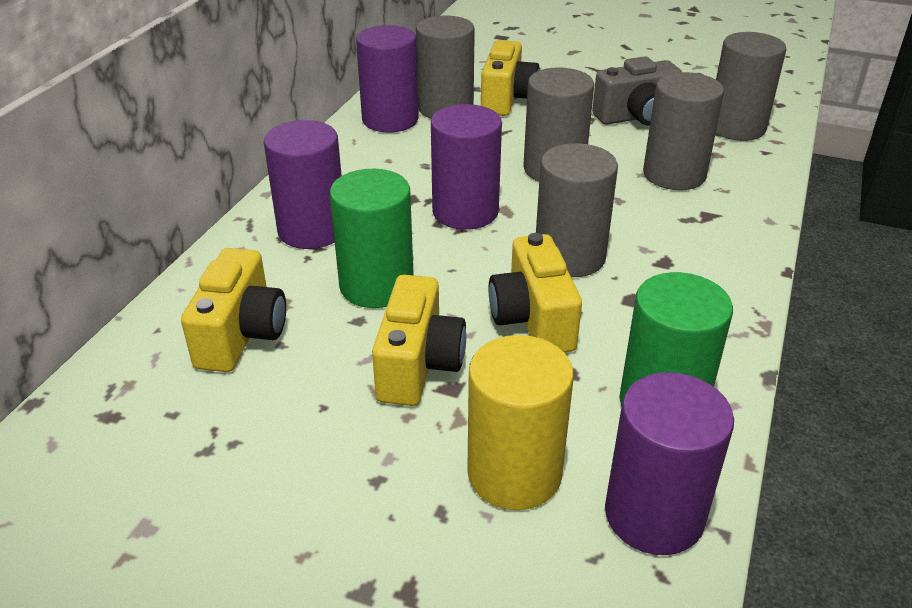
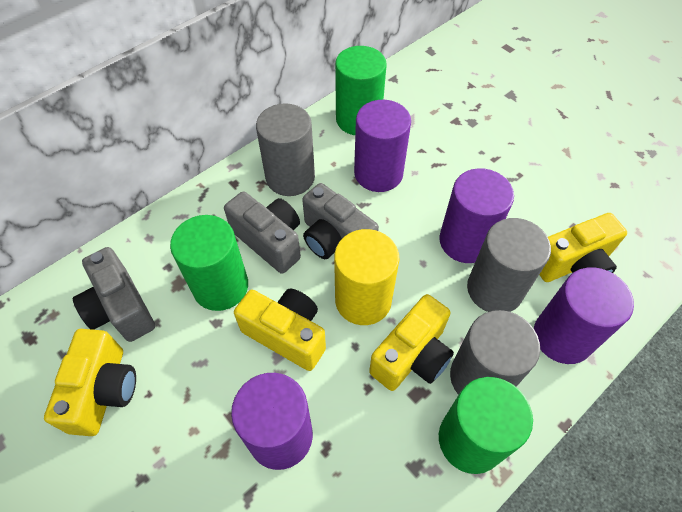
green cylinder: [330,169,414,308] [620,272,733,406] = 2 -> [170,215,248,311] [335,46,387,135] [439,377,533,474] = 3
grey camera: [592,56,682,126] = 1 -> [73,247,155,342] [224,191,301,274] [302,183,379,259] = 3
grey cylinder: [416,15,475,119] [523,68,594,181] [536,143,618,277] [643,72,724,190] [716,32,787,141] = 5 -> [256,103,315,196] [450,310,540,395] [467,218,551,312] = 3

